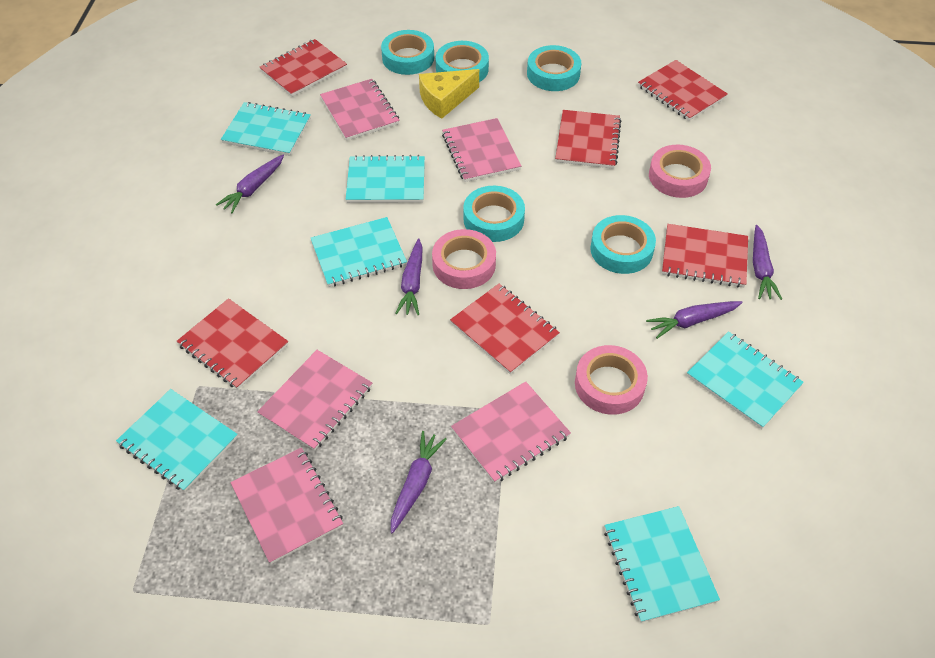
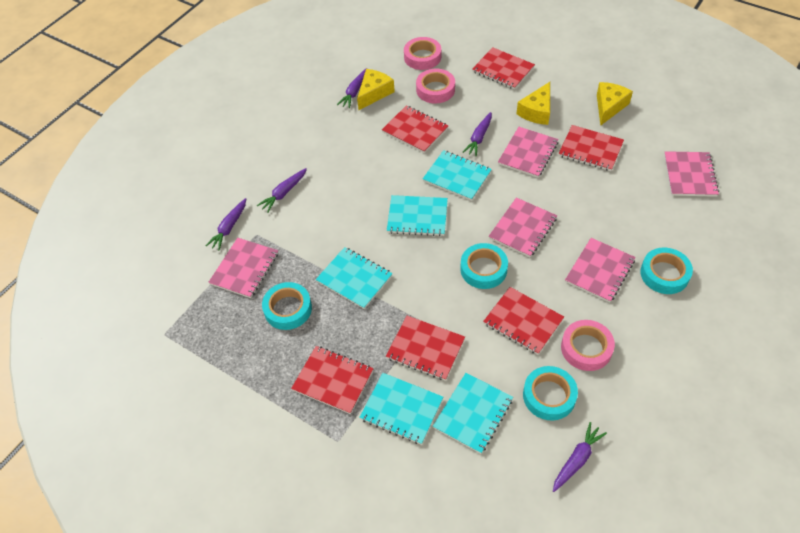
turquoise notebook: [116,389,238,492] [221,102,311,156] [311,217,407,287] [346,155,425,203] [604,506,720,623] [687,331,804,429] = 6 -> [316,247,393,309] [359,373,443,445] [387,195,448,236] [423,150,492,201] [433,373,513,454] = 5
turquoise tape: [381,30,434,75] [436,41,489,82] [463,186,525,242] [527,45,581,91] [590,215,656,274] = 5 -> [262,282,312,330] [460,243,508,289] [523,366,578,420] [641,248,693,294] = 4
yellow cheese: [419,69,479,119] = 1 -> [357,69,395,110] [517,82,550,125] [597,82,633,126] = 3

